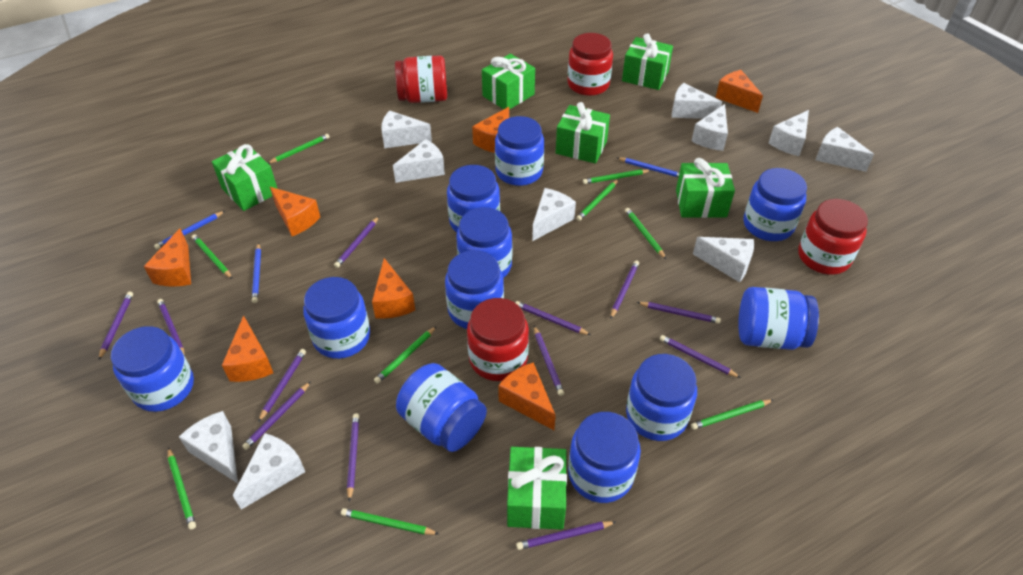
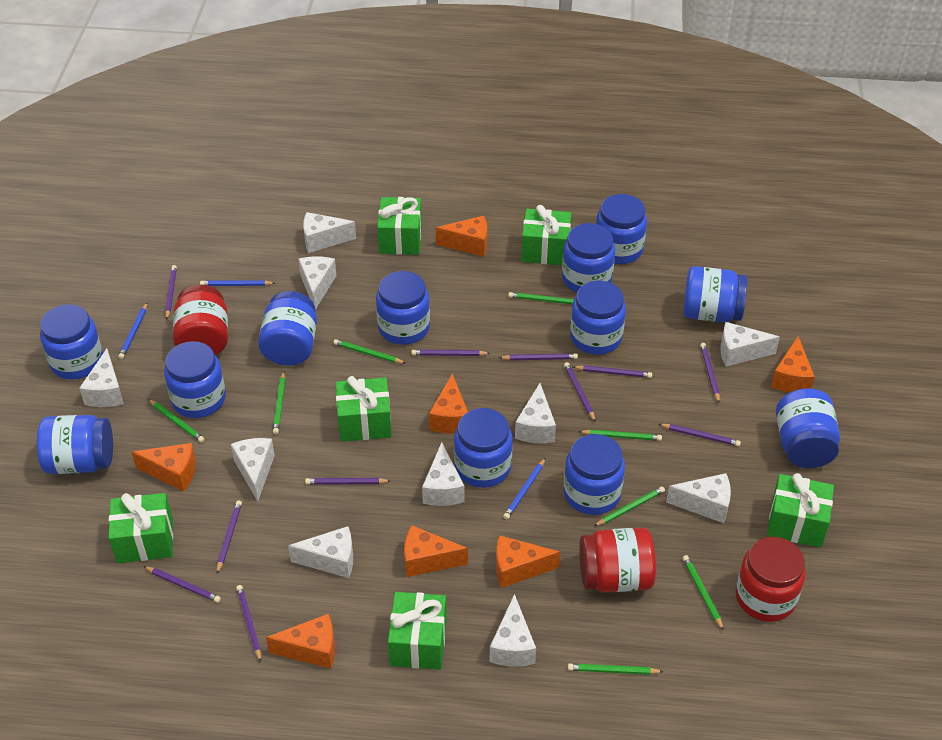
blue jar: [111,326,194,412] [303,277,370,359] [396,363,487,452] [445,250,504,329] [447,165,500,233] [456,207,512,278] [495,116,544,186] [568,412,641,503] [626,354,697,441] [738,287,819,350] [744,168,807,241] = 11 -> [37,415,113,474] [40,304,103,380] [164,341,226,418] [258,291,317,366] [376,271,430,345] [454,408,513,488] [562,223,615,292] [563,434,625,515] [570,281,626,355] [596,194,647,264] [683,266,747,322] [776,388,840,468] = 12
green pencil: [168,447,196,530] [192,234,232,279] [268,134,329,164] [341,508,439,535] [374,326,437,384] [576,179,619,221] [583,169,651,184] [625,208,666,259] [691,400,773,430] = 9 -> [148,399,205,442] [273,371,285,434] [334,339,405,363] [508,292,574,304] [568,664,664,675] [578,430,662,441] [594,486,665,526] [683,555,724,631] = 8
purple pencil: [99,291,133,360] [157,299,185,356] [242,381,311,450] [258,349,306,422] [334,216,379,268] [347,413,359,502] [515,301,591,335] [516,521,616,550] [534,326,564,396] [610,261,639,319] [637,302,721,324] [660,335,741,378] = 12 -> [143,566,221,603] [165,265,177,320] [217,500,242,574] [236,585,261,662] [305,478,390,485] [411,350,490,356] [499,353,578,360] [564,362,595,421] [573,365,652,378] [659,424,741,446] [700,343,720,403] = 11
red jar: [395,55,447,103] [467,298,529,381] [567,33,613,96] [798,199,868,275] = 4 -> [173,285,228,355] [579,528,656,593] [736,537,806,622] = 3

